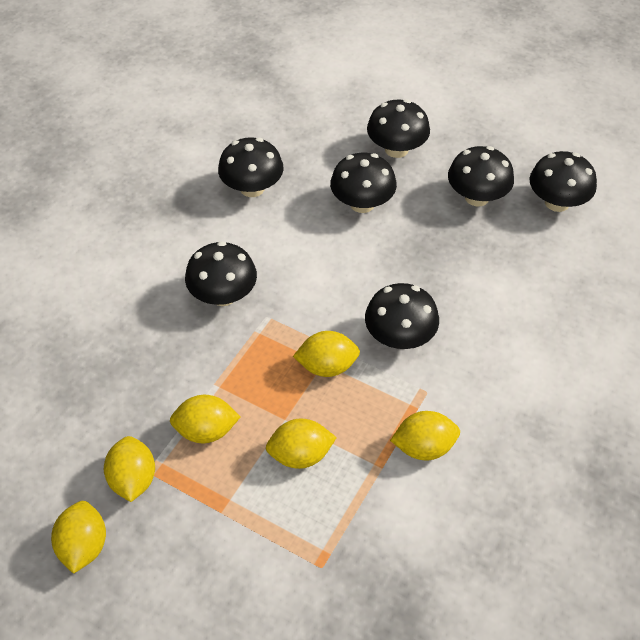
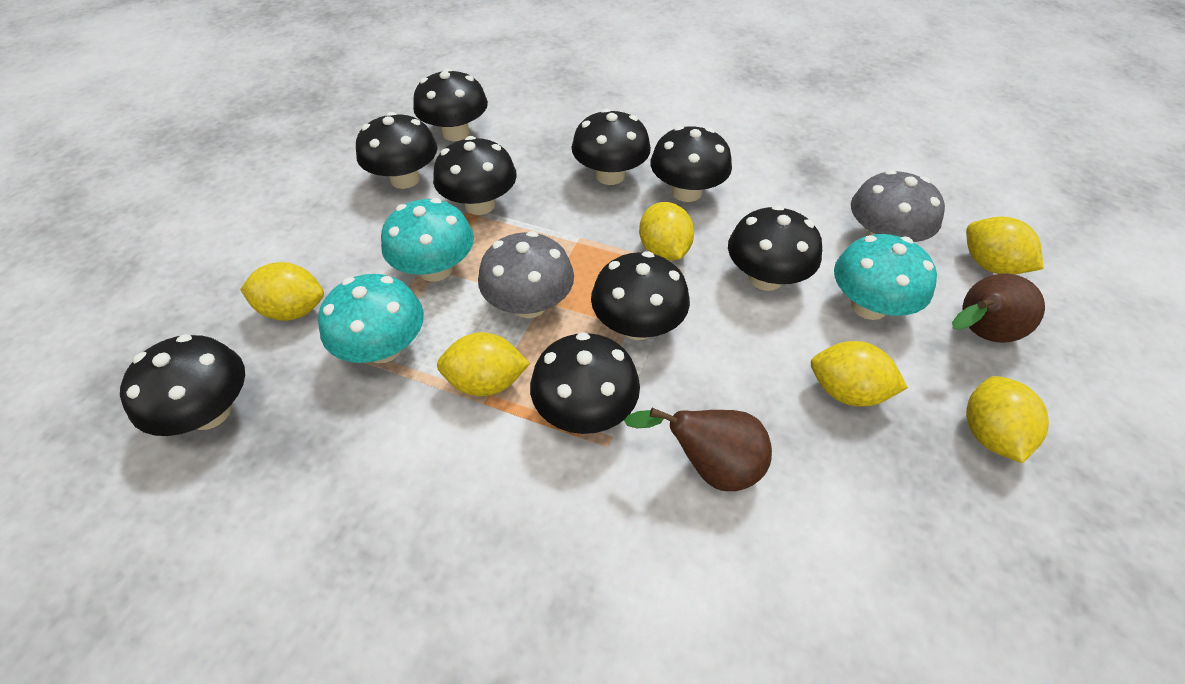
black mushroom: [185,241,257,306] [218,137,284,197] [330,153,397,213] [365,283,439,349] [367,99,430,158] [448,146,514,206] [529,151,597,212] = 7 -> [120,334,245,436] [356,112,437,189] [413,68,488,141] [433,136,517,215] [530,332,640,434] [571,108,651,185] [591,251,690,340] [650,126,732,202] [728,205,822,291] = 9
brown pear: none = 0 -> [624,408,772,491] [952,274,1045,343] = 2
grey mushroom: none = 0 -> [478,231,574,318] [851,170,945,242] = 2
turquoise mushroom: none = 0 -> [318,274,424,363] [381,198,474,282] [834,234,937,320] = 3

